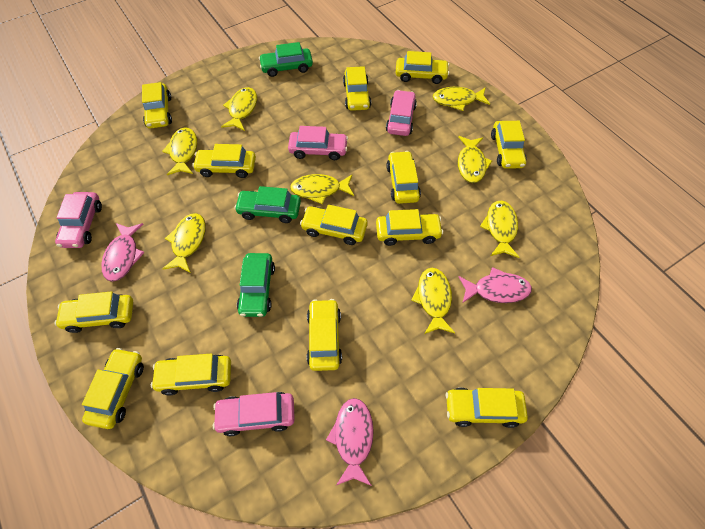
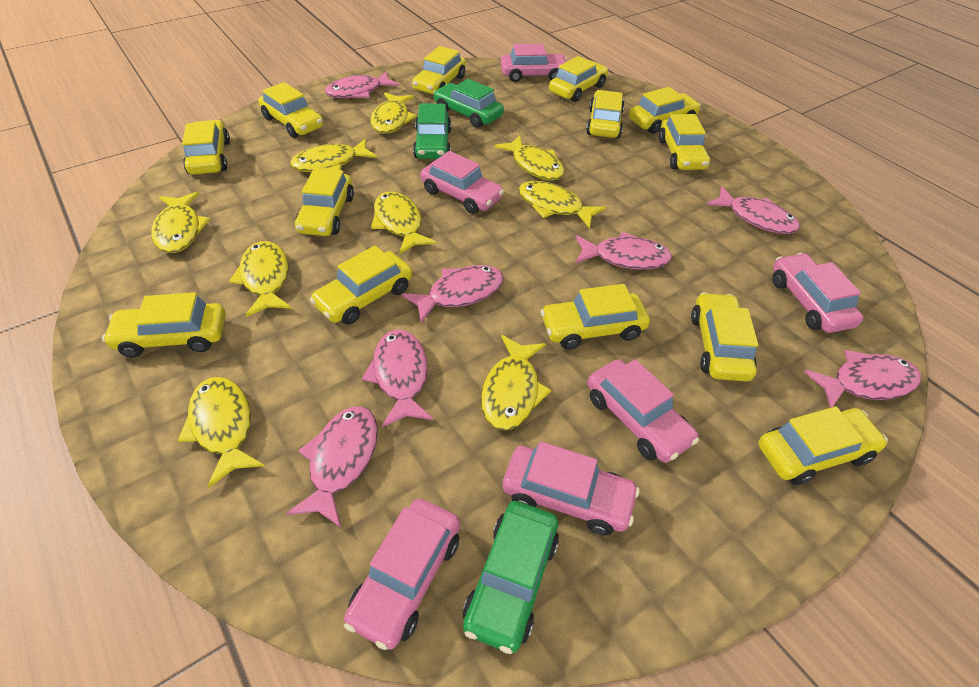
pink car: [55,192,102,248] [213,392,295,436] [288,126,348,160] [386,90,417,136] = 4 -> [344,498,460,650] [420,151,504,214] [500,44,567,82] [502,441,640,536] [587,359,699,463] [772,253,863,333] = 6
pink fish: [102,223,145,282] [326,398,374,486] [459,267,532,303] = 3 -> [286,407,378,527] [325,71,399,98] [362,329,433,427] [402,265,504,323] [575,232,672,270] [706,186,800,234] [804,350,921,408] = 7
yellow fish: [162,127,197,175] [162,213,206,273] [221,87,257,131] [290,174,354,204] [411,268,455,334] [432,87,490,111] [458,136,492,183] [480,201,519,258] = 8 -> [152,192,210,253] [178,377,264,488] [229,241,292,317] [290,138,377,172] [370,92,417,134] [371,192,437,255] [481,335,551,430] [494,135,565,180] [518,181,606,228] = 9

